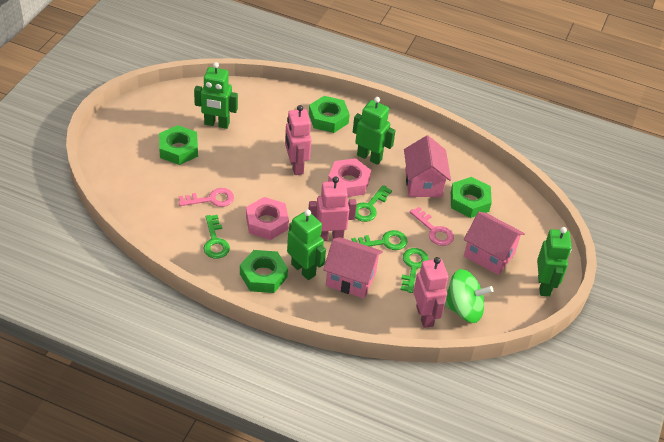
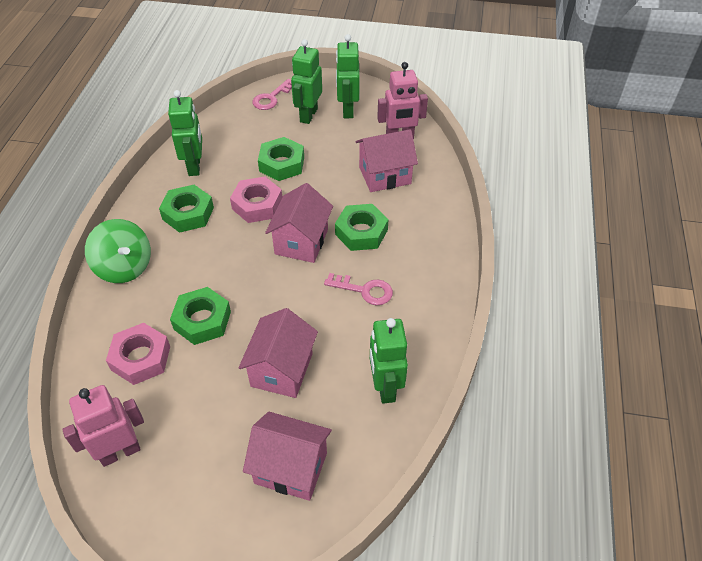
green key: [203,215,230,259] [352,230,407,250] [355,185,392,222] [401,248,428,293] = 4 -> none = 0
pink house: [323,237,383,299] [404,135,451,197] [464,212,525,275] = 3 -> [239,308,318,398] [243,412,332,501] [265,183,333,263] [356,129,418,192] = 4
pink robot: [285,105,311,175] [308,177,357,241] [413,257,448,328] = 3 -> [62,385,144,467] [377,62,428,140] = 2

